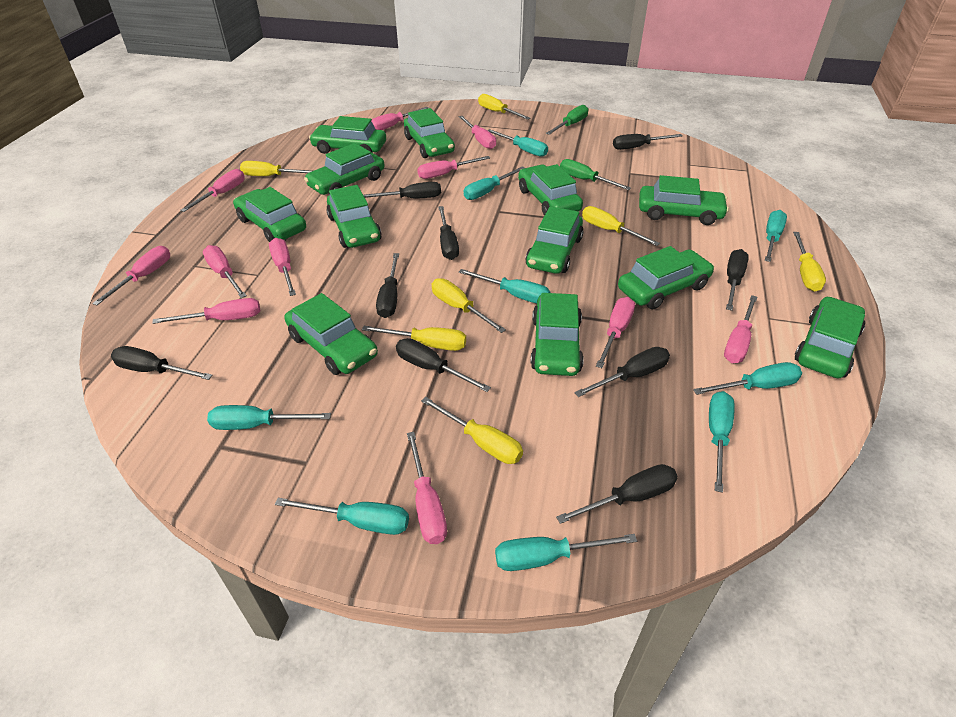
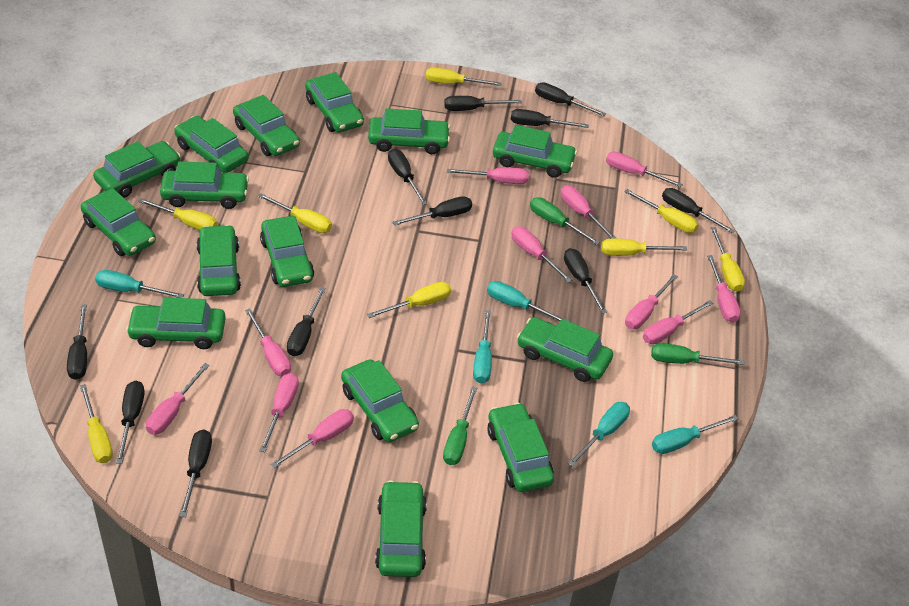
black screwdriver: [111,346,213,380] [364,182,441,199] [376,253,399,318] [396,338,491,392] [438,206,459,260] [556,464,678,524] [574,347,670,397] [613,134,682,150] [726,249,749,311] = 9 -> [67,305,87,380] [116,381,145,464] [180,429,212,517] [287,287,326,356] [388,149,428,205] [392,196,472,226] [444,96,522,111] [511,109,589,128] [535,83,606,116] [564,248,607,314] [662,188,735,234] = 11
green car: [233,187,306,242] [284,293,378,375] [304,143,385,195] [309,116,386,154] [326,185,382,248] [404,108,455,158] [518,164,583,216] [525,206,584,274] [530,293,584,376] [618,246,714,309] [639,175,729,225] [795,296,865,378] = 12 -> [81,188,156,256] [93,141,181,198] [126,297,226,349] [160,161,249,209] [174,116,249,173] [197,225,241,296] [233,95,300,156] [260,216,314,287] [305,72,364,132] [341,359,419,442] [368,108,450,154] [375,480,427,577] [487,403,554,492] [493,125,577,178] [517,317,613,382] = 15
green screwdriver: [546,105,588,135] [560,159,631,190] = 2 -> [443,387,477,465] [530,197,600,245] [651,343,744,365] = 3
turquoise screwdriver: [207,405,331,430] [275,498,409,535] [459,269,550,304] [464,166,525,200] [487,129,548,157] [495,534,637,571] [693,362,802,395] [709,391,735,493] [765,210,787,262] = 9 -> [95,270,184,298] [473,310,492,383] [487,281,570,322] [568,402,630,467] [652,415,738,454] = 5
yellow screwdriver: [240,161,312,176] [362,326,466,351] [421,397,523,464] [431,278,506,333] [478,94,530,120] [582,206,660,246] [793,232,826,291] = 7 -> [80,384,113,463] [138,198,217,230] [258,193,332,233] [367,282,451,318] [426,67,502,86] [601,239,687,256] [624,189,699,233] [711,227,745,292] = 8

